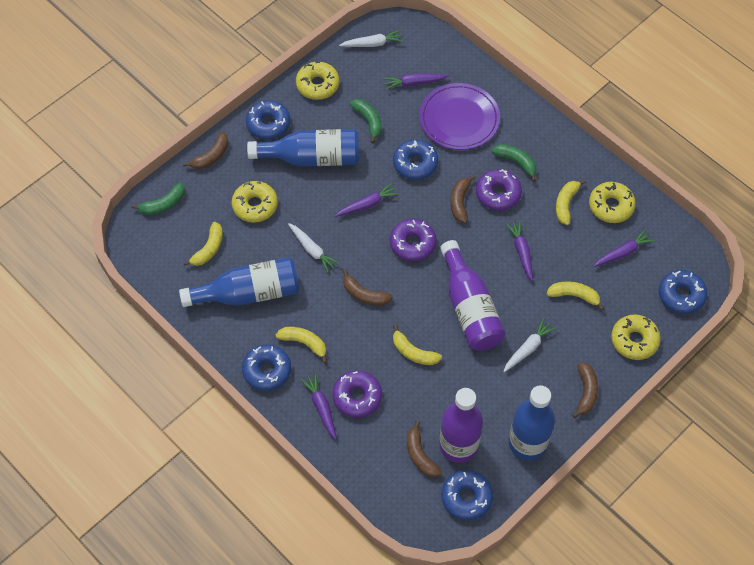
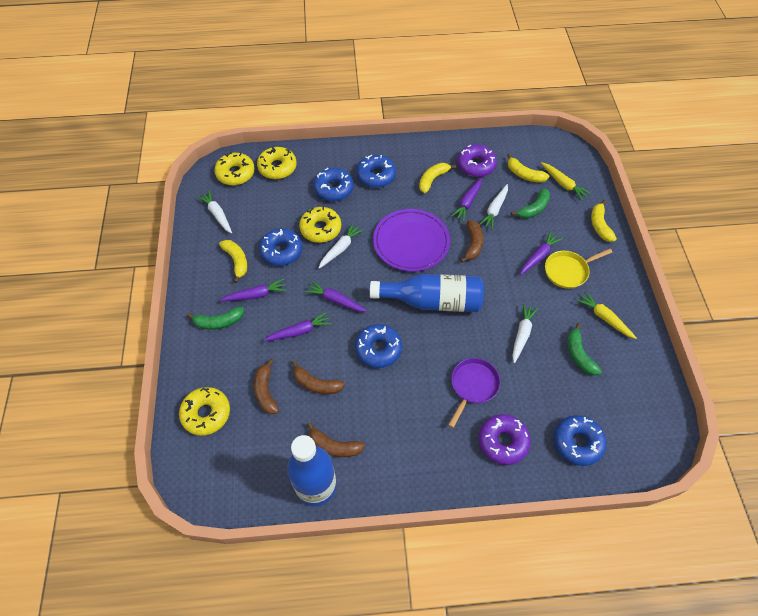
blue bottle: [179,257,299,307] [247,129,359,166] [509,385,555,461] = 3 -> [287,435,337,507] [370,274,484,312] = 2
brown banana: [183,132,229,169] [343,269,393,306] [407,420,442,477] [451,175,476,223] [572,362,598,418] = 5 -> [254,358,279,414] [292,360,345,394] [307,422,365,457] [460,220,484,263] = 4
purple bottle: [439,388,483,463] [440,240,505,351] = 2 -> none = 0
purple donut: [332,370,382,418] [390,219,437,261] [476,169,522,210] = 3 -> [457,145,497,177] [479,414,531,465] = 2
purple pan: none = 0 -> [448,358,500,428] = 1
white carrot: [288,223,340,273] [339,30,403,47] [503,318,556,372] = 3 -> [197,190,232,233] [319,223,364,269] [479,184,508,230] [512,303,538,363] = 4
yellow banana: [183,222,223,266] [276,327,327,363] [393,325,442,365] [547,282,604,311] [556,179,586,225] = 5 -> [219,240,247,283] [419,163,456,193] [507,154,550,183] [591,200,617,242] = 4
yellow carrot: none = 0 -> [541,162,591,200] [576,291,637,339] = 2
yellow pan: none = 0 -> [545,249,613,289] = 1

